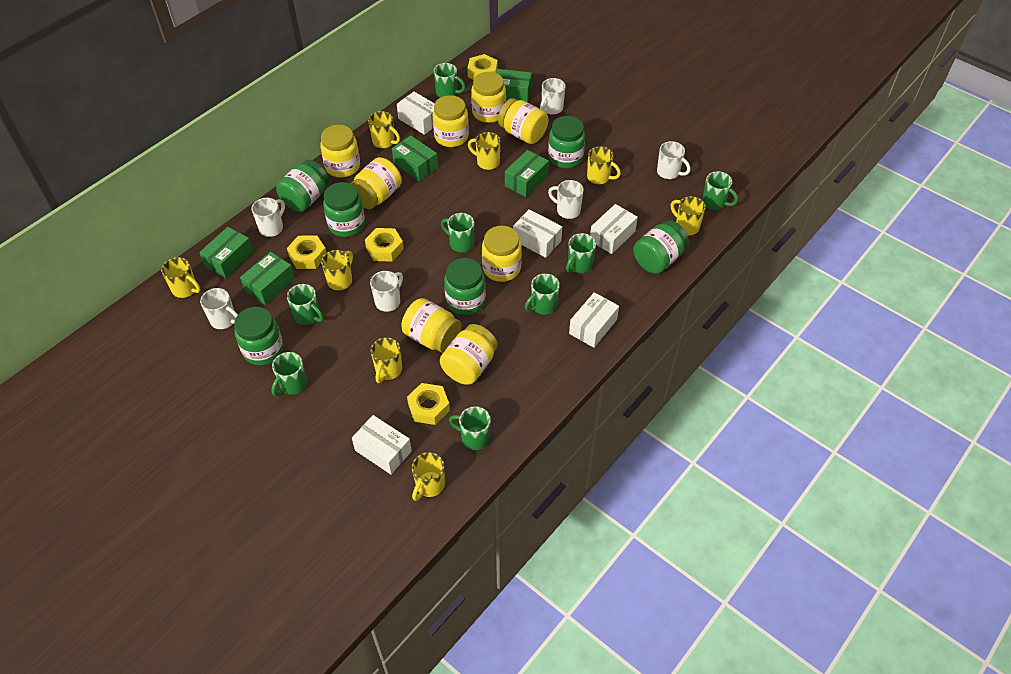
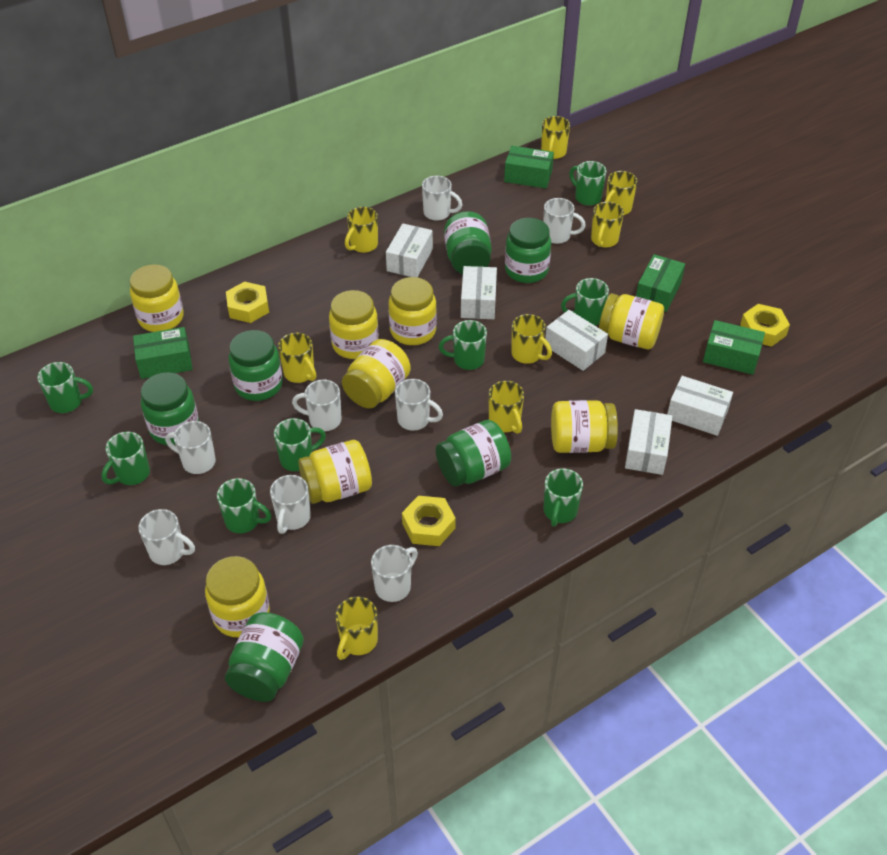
green box: [199,227,253,278] [240,252,295,305] [392,135,438,181] [496,69,532,103] [505,150,549,197] = 5 -> [133,327,193,379] [504,146,554,188] [636,254,685,312] [703,320,765,375] = 4
white mug: [200,288,238,329] [251,198,285,237] [370,271,403,312] [540,78,566,114] [548,180,584,219] [657,141,691,179] = 6 -> [138,509,195,565] [165,421,216,474] [270,475,311,534] [292,380,342,431] [371,545,418,602] [395,379,443,431] [422,176,462,221] [543,198,586,244] = 8
yellow nut: [287,235,326,269] [365,228,404,262] [407,383,450,425] [467,54,498,80] = 4 -> [226,281,269,323] [402,496,456,546] [740,304,790,347] = 3

